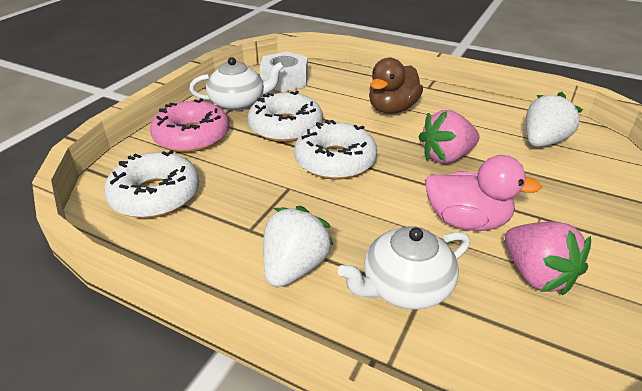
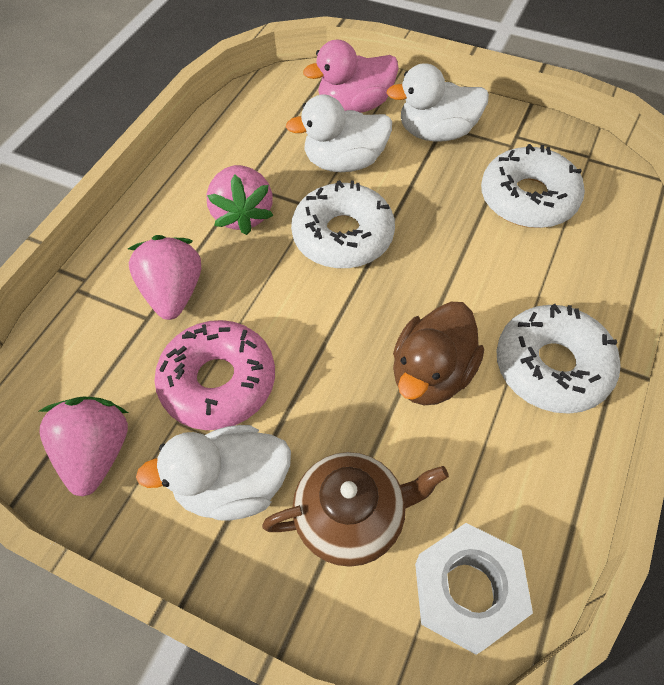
brown teapot: none = 0 -> [262,452,449,567] = 1
pink strawberry: [419,110,480,163] [505,222,591,295] = 2 -> [39,397,128,496] [128,235,201,320] [206,165,274,235] = 3
white duck: none = 0 -> [136,425,291,521] [286,94,392,172] [387,63,489,142] = 3
white strawberry: [263,206,334,287] [526,92,583,147] = 2 -> none = 0
white teapot: [189,57,284,111] [338,226,470,310] = 2 -> none = 0

